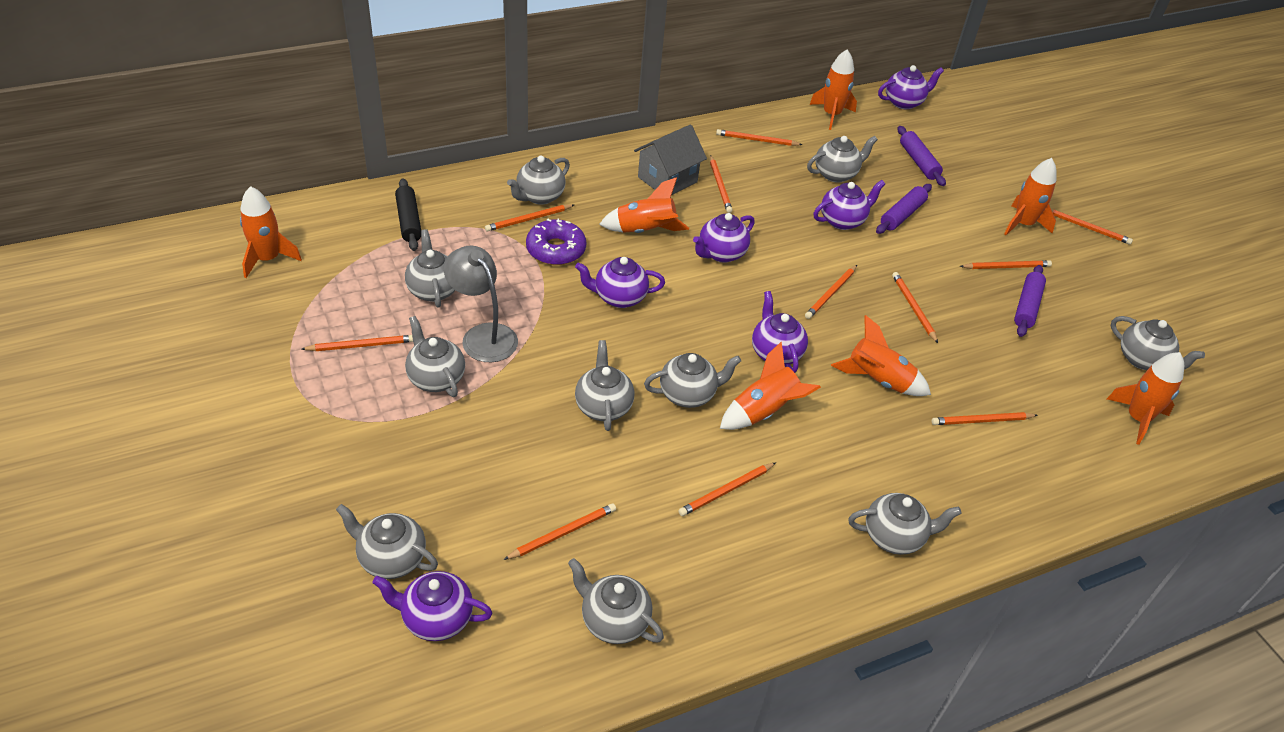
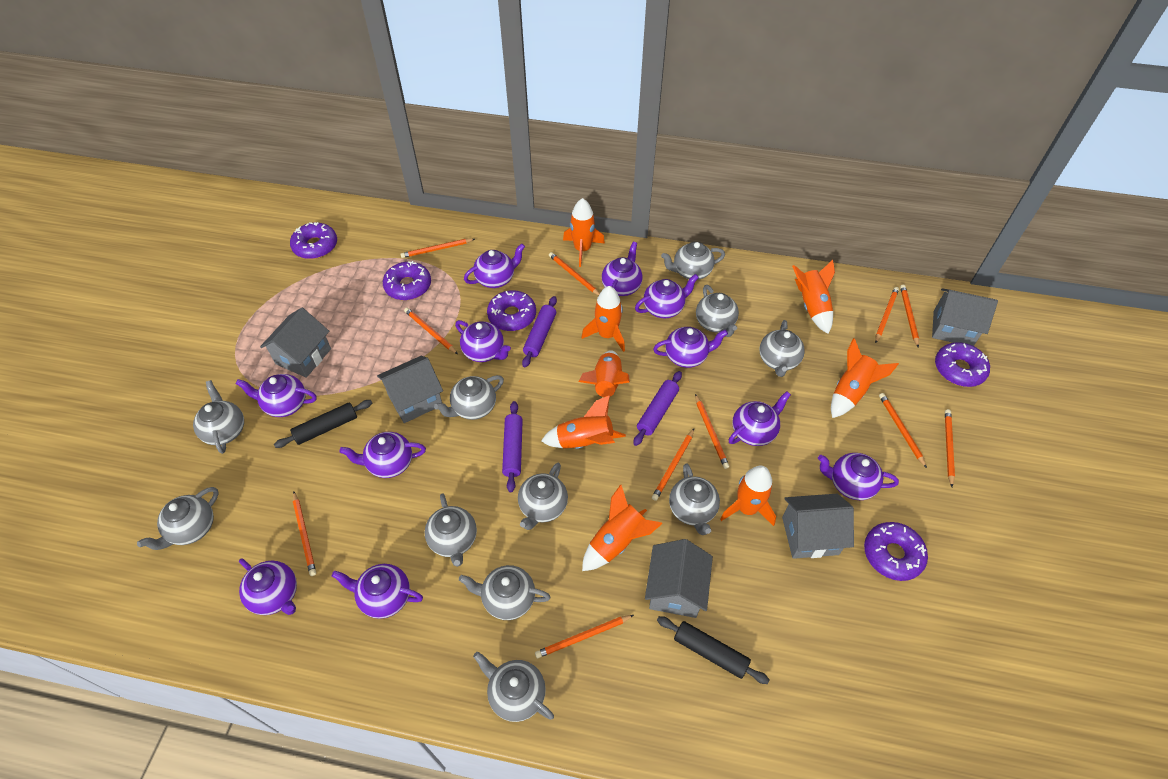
black rolling pin: [395,178,421,251] = 1 -> [274,400,372,448] [657,616,770,684] = 2
grey house: [634,124,707,195] = 1 -> [260,308,331,378] [377,356,443,423] [645,539,713,618] [782,494,854,559] [932,288,998,346] = 5
grey lamp: [444,246,518,362] = 1 -> none = 0
grey teapot: [336,504,438,579] [405,229,456,307] [405,316,465,397] [507,156,570,205] [568,558,664,644] [575,340,634,431] [644,353,741,408] [807,136,878,183] [848,493,962,555] [1111,316,1205,370] = 10 -> [137,487,219,550] [193,380,244,454] [425,493,477,567] [434,375,504,420] [459,565,550,620] [473,652,554,722] [518,463,568,530] [661,242,725,280] [669,463,720,535] [696,285,739,337] [759,320,805,377] = 11
orange rocket: [240,186,302,278] [599,177,689,233] [720,342,821,430] [810,49,857,130] [831,315,931,396] [1004,158,1057,235] [1107,352,1184,445] = 7 -> [541,395,626,449] [563,198,605,267] [578,350,630,416] [581,286,625,352] [582,484,663,571] [720,465,776,526] [792,260,835,334] [831,338,899,418] = 8
purple donut: [526,219,586,265] = 1 -> [290,222,337,259] [383,261,431,300] [487,290,536,331] [864,522,928,581] [935,342,990,387] = 5
purple teapot: [372,571,493,641] [575,257,665,308] [693,213,755,263] [752,291,808,373] [814,180,885,230] [878,65,944,109] = 6 -> [236,374,317,417] [239,559,297,615] [332,564,423,619] [340,432,426,478] [455,320,511,362] [464,243,525,288] [602,242,642,296] [635,274,699,318] [653,327,728,368] [729,391,791,446] [818,453,899,500] = 11

